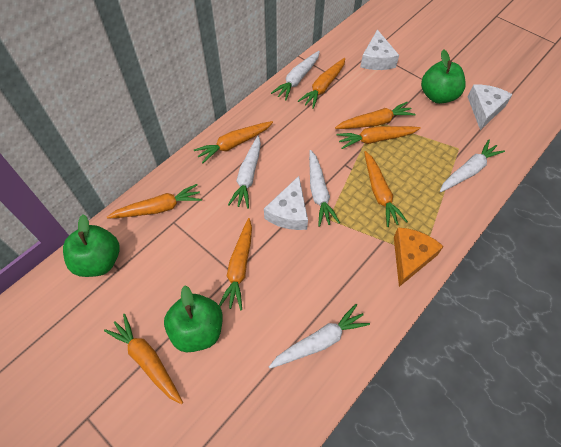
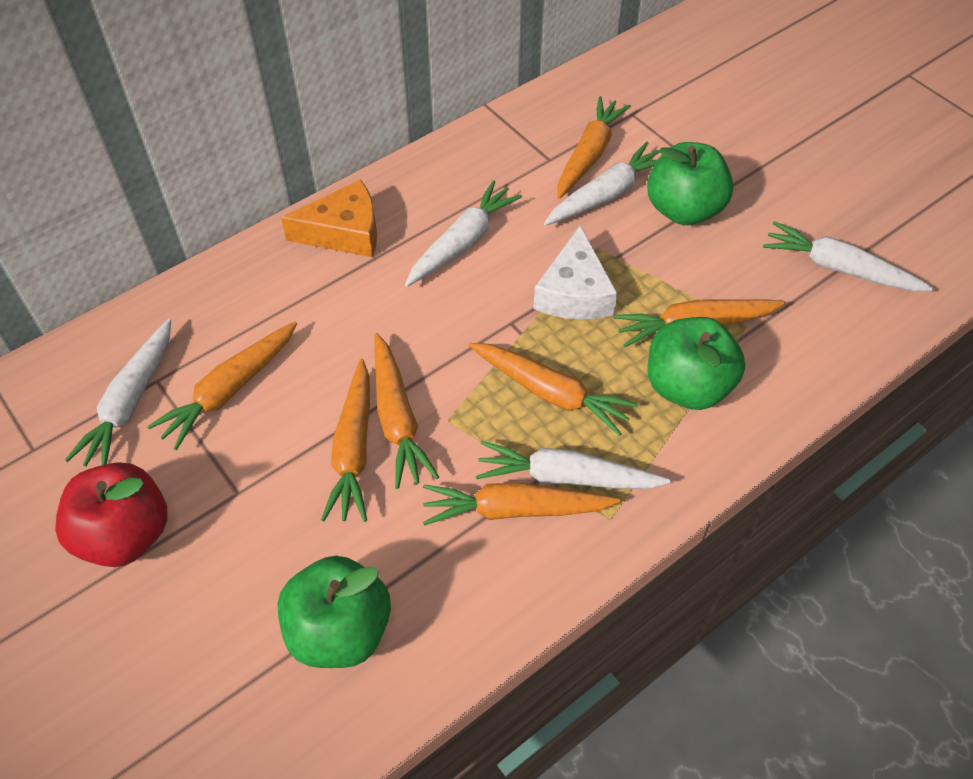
orange carrot: [104,314,183,404] [107,184,202,219] [194,121,273,163] [219,218,252,310] [298,58,345,109] [335,102,416,129] [337,126,421,149] [364,151,408,227] = 8 -> [147,321,297,450] [321,358,370,522] [374,333,439,489] [423,483,621,526] [468,343,638,436] [557,96,631,199] [614,299,785,347] = 7
red apple: none = 0 -> [55,462,168,567] = 1
white cheese: [264,176,308,230] [360,30,399,70] [468,85,513,130] = 3 -> [533,225,618,319] = 1

